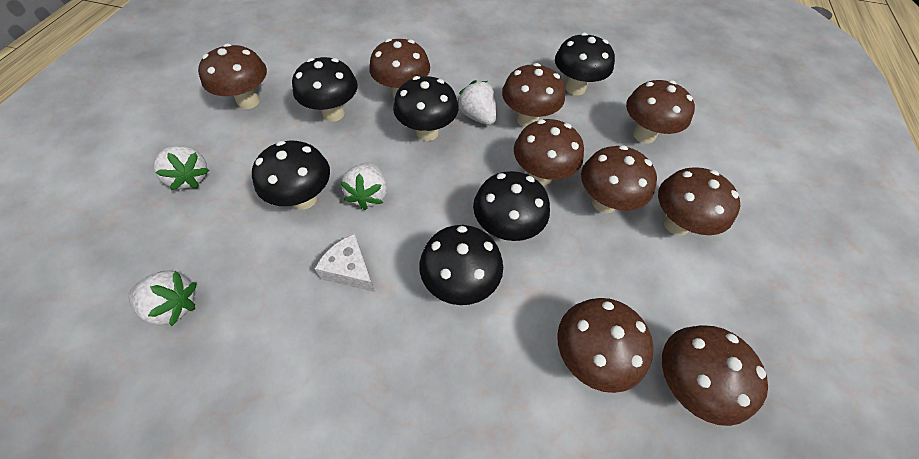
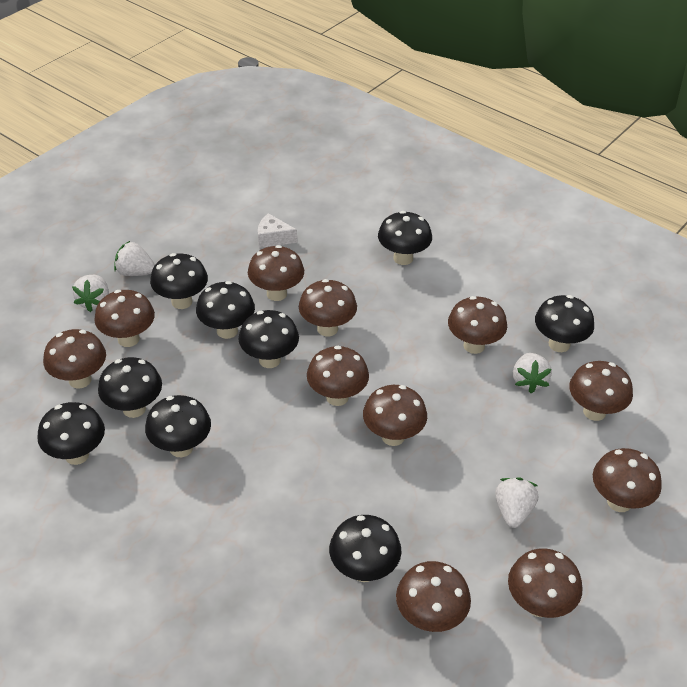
black mushroom: [252,141,330,209] [292,57,358,122] [393,76,458,141] [419,225,503,305] [473,171,550,241] [555,33,615,95] = 6 -> [37,402,105,465] [98,357,162,418] [145,395,211,457] [150,253,208,309] [196,281,255,339] [239,310,299,368] [329,515,401,582] [378,211,432,265] [535,295,594,352] = 9
brown mushroom: [198,44,267,109] [369,39,430,98] [502,63,565,127] [514,119,584,186] [557,298,654,393] [581,145,657,213] [626,80,695,143] [658,167,740,235] [662,325,768,426] = 9 -> [43,329,106,389] [94,290,155,347] [248,245,304,301] [299,279,357,336] [307,346,369,406] [363,385,427,446] [396,561,471,632] [448,296,507,354] [508,548,582,618] [569,361,633,421] [593,448,662,512] = 11

